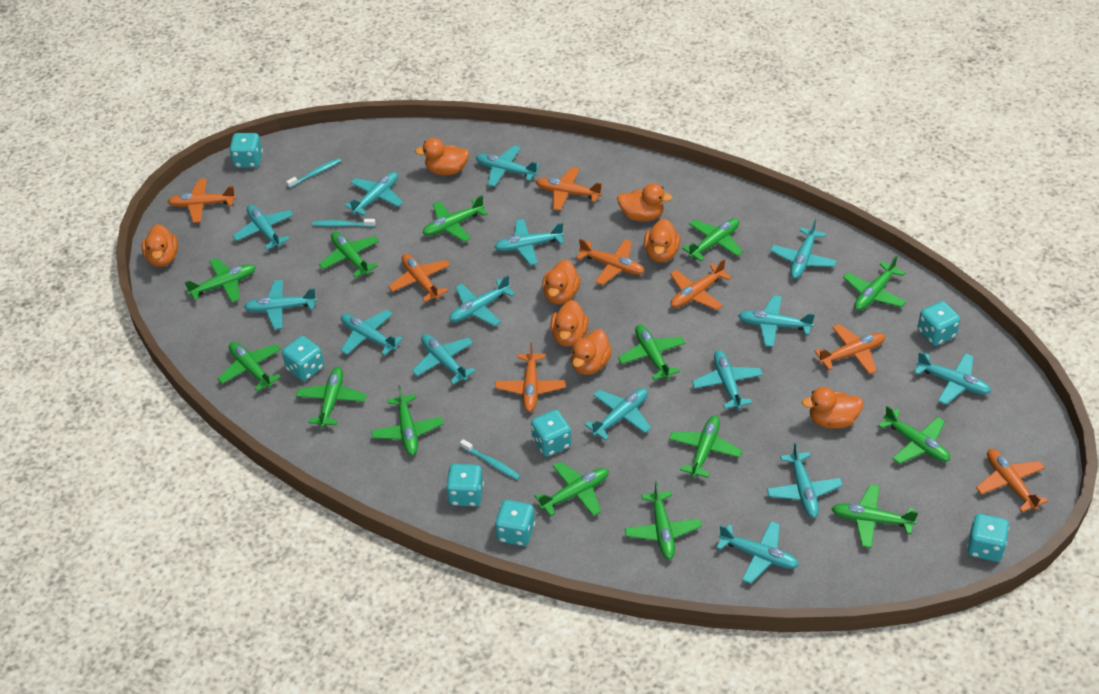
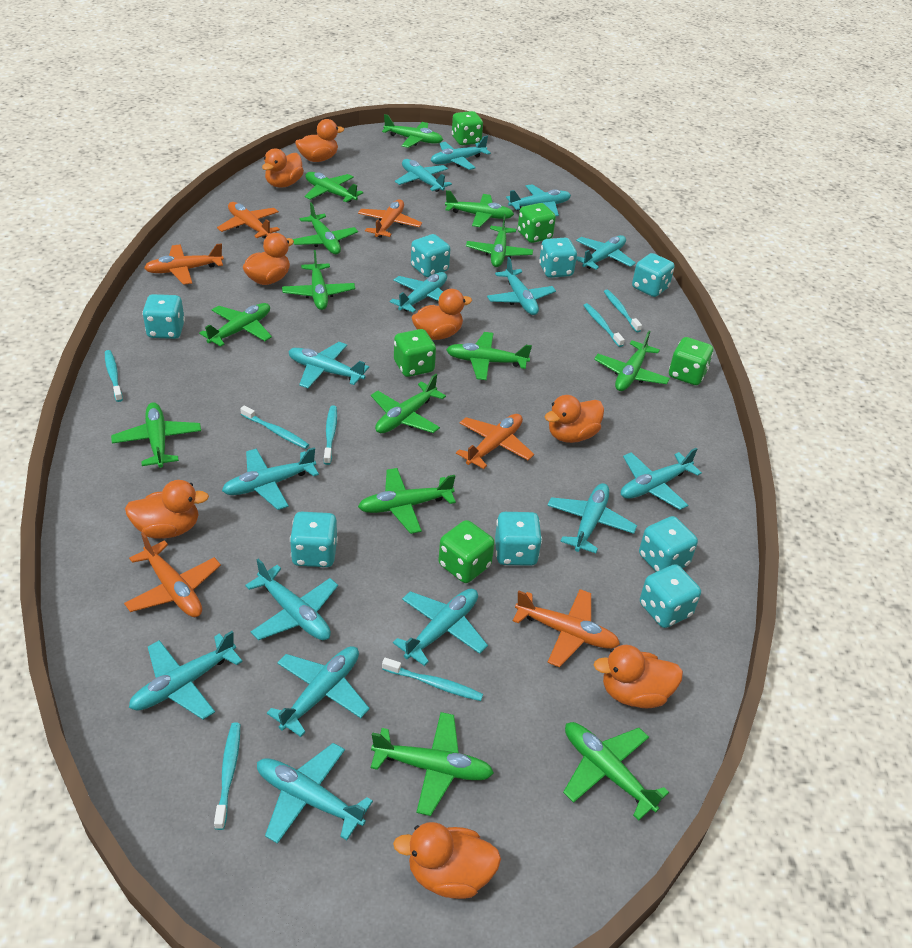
green dice: none = 0 -> [394,329,436,377] [438,520,495,583] [452,111,483,145] [518,203,556,243] [669,337,713,385] = 5
orange plane: [167,179,236,223] [388,254,450,302] [495,342,566,412] [536,167,603,211] [576,239,645,285] [670,259,732,310] [814,324,885,374] [976,449,1048,512] = 8 -> [124,533,221,617] [144,243,224,285] [217,202,280,238] [358,199,422,238] [456,414,534,469] [513,589,620,667] = 6
turquoise dice: [229,133,263,168] [282,336,324,381] [446,464,484,507] [495,500,535,546] [531,410,571,457] [918,301,960,346] [967,514,1009,562] = 7 -> [142,294,185,339] [290,512,338,567] [411,234,450,277] [495,512,542,566] [539,238,577,278] [632,253,675,297] [639,516,698,572] [640,564,701,628] = 8
turquoise toothbrush: [286,158,341,188] [312,219,376,227] [460,439,520,480] = 3 -> [105,350,123,402] [214,723,240,830] [240,405,309,449] [324,405,337,465] [382,658,483,701] [583,303,625,347] [604,290,642,332] = 7

